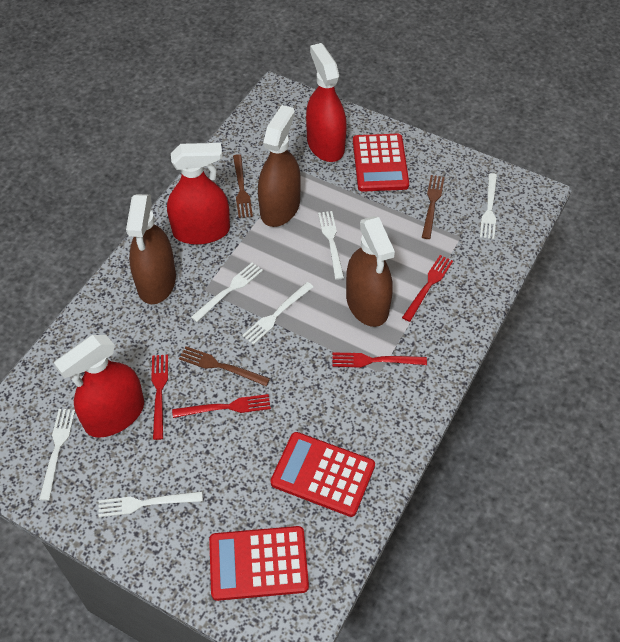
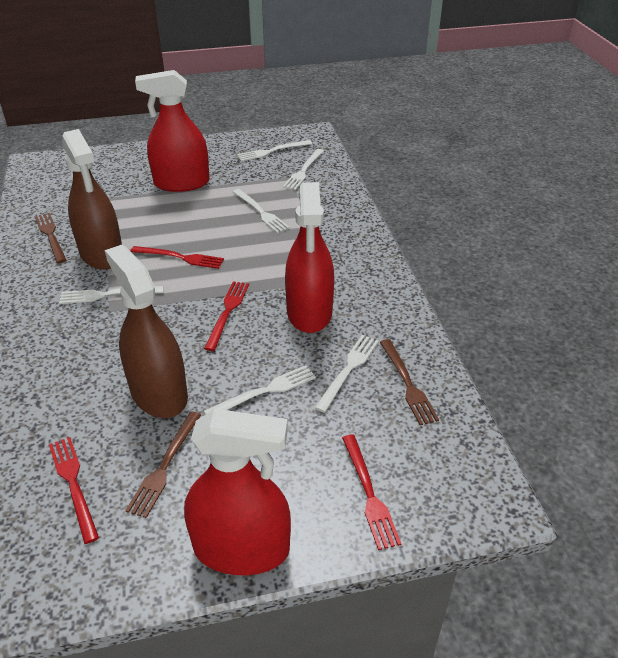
brown spray bottle: [126,194,176,304] [258,105,301,227] [346,216,395,327] = 3 -> [62,129,122,270] [105,245,188,418] = 2
red calculator: [209,526,309,601] [271,432,375,517] [353,134,409,192] = 3 -> none = 0

